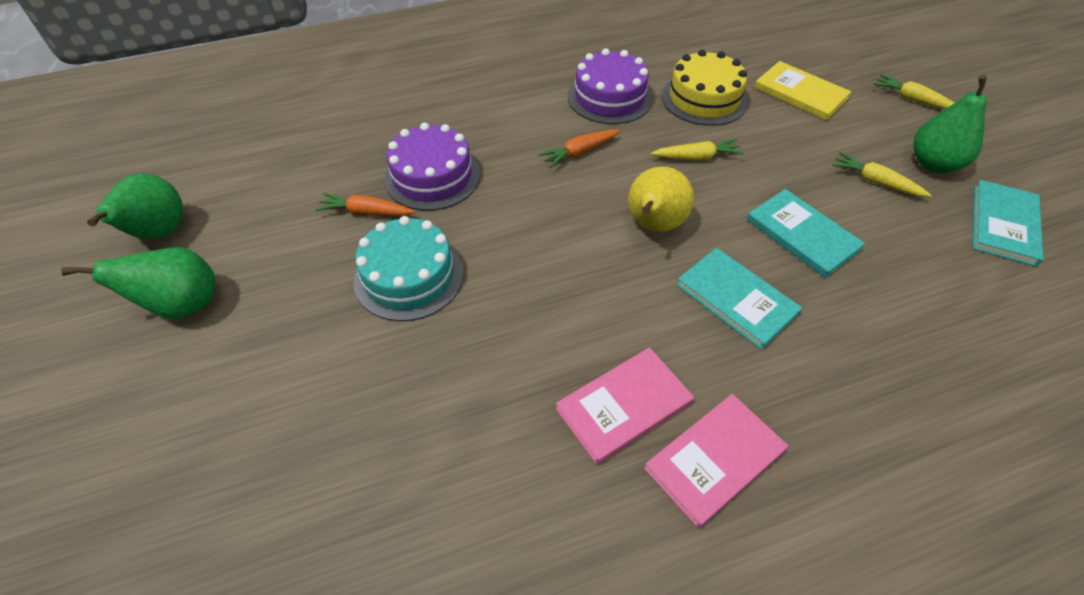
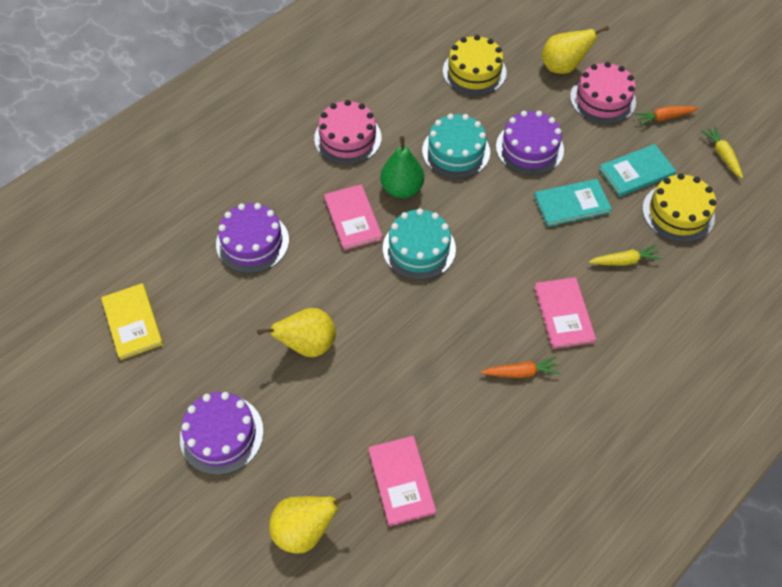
green pear: [61,247,215,319] [87,173,183,239] [913,75,987,173] = 3 -> [380,136,424,198] = 1
pink book: [555,347,694,464] [644,394,788,528] = 2 -> [324,184,383,251] [368,436,436,526] [534,277,596,349] = 3
pink cake: none = 0 -> [314,100,381,165] [570,62,636,124] = 2
purple cake: [384,122,480,211] [568,48,653,124] = 2 -> [180,392,264,475] [216,203,289,273] [496,111,564,175] = 3
turquoise book: [676,248,802,350] [747,189,865,278] [973,180,1044,267] = 3 -> [534,179,612,227] [599,144,676,197] = 2
turquoise cake: [354,216,463,321] = 1 -> [383,208,456,280] [422,114,490,178] = 2
yellow cake: [662,50,748,126] = 1 -> [443,35,506,96] [642,173,716,243] = 2
yellow carrot: [651,139,744,160] [832,152,932,197] [874,74,955,109] = 3 -> [589,245,662,265] [702,126,743,179] = 2
yellow pear: [628,166,694,232] = 1 -> [257,308,336,357] [269,493,351,554] [542,26,609,74] = 3

